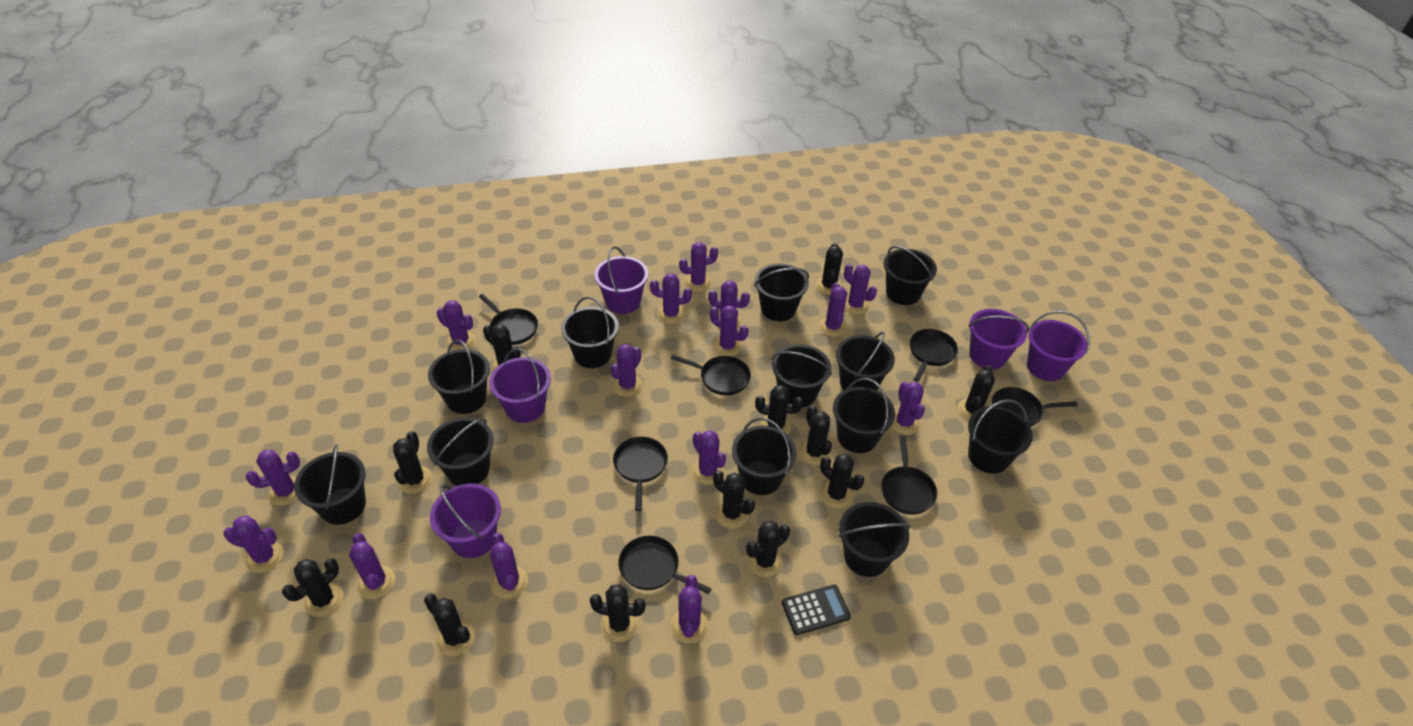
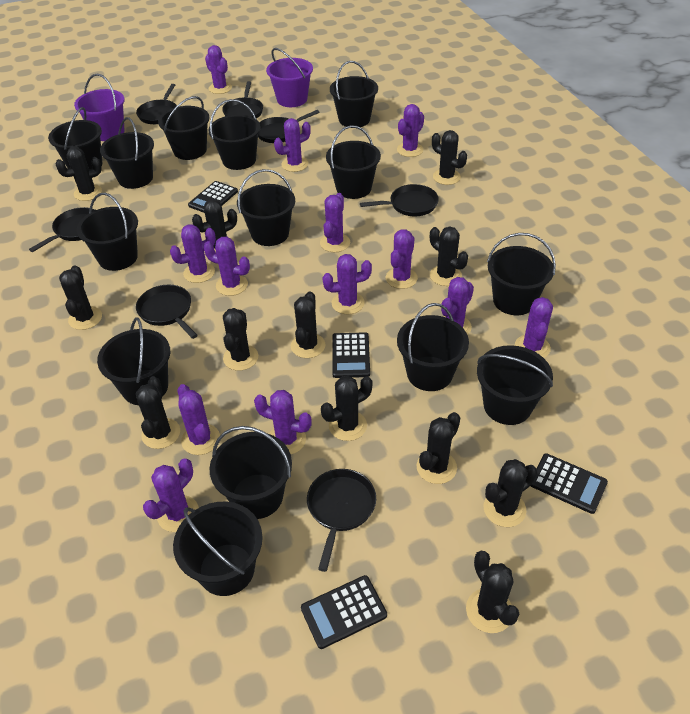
black bucket: [294,444,366,525] [427,417,494,486] [428,340,490,414] [561,297,619,368] [732,418,797,495] [754,263,809,321] [772,344,832,408] [833,378,895,453] [836,331,895,390] [839,502,911,577] [884,246,937,305] [968,399,1033,474] = 12 -> [48,107,102,169] [77,193,138,271] [97,317,170,405] [100,117,154,189] [158,96,209,160] [173,502,263,596] [208,99,261,170] [210,426,292,519] [237,169,295,246] [326,125,381,199] [330,61,378,127] [397,303,469,391] [477,345,553,425] [487,233,556,315] = 14
black calculator: [782,584,851,635] = 1 -> [188,181,238,213] [301,575,387,649] [332,332,370,378] [530,453,608,514] = 4
purple bucket: [430,483,501,558] [489,348,551,423] [594,246,648,314] [968,309,1029,369] [1027,311,1090,381] = 5 -> [74,74,125,141] [266,48,313,107] = 2
purple cactus: [224,515,284,573] [246,450,300,506] [349,533,395,599] [437,300,476,351] [490,533,528,599] [610,344,643,397] [650,273,692,324] [670,575,708,644] [679,242,718,292] [692,430,726,485] [708,280,750,329] [710,305,749,357] [819,283,847,337] [844,264,877,315] [891,382,925,435] = 15 -> [143,458,199,532] [170,224,216,283] [177,384,220,455] [203,237,250,296] [205,45,232,94] [254,390,312,454] [274,118,311,172] [320,193,350,252] [322,254,372,314] [386,229,418,289] [397,104,424,157] [441,277,474,335] [515,297,553,358] = 13

